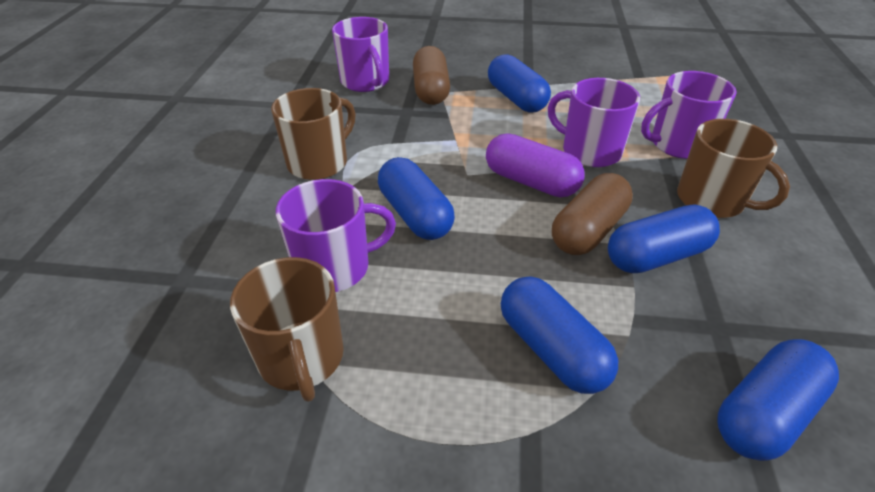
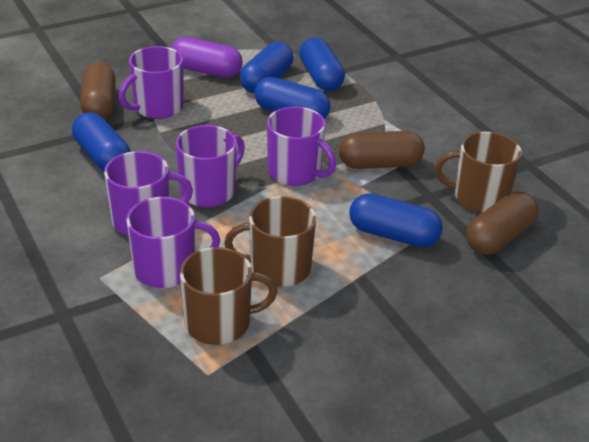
brown capsule: [413,46,450,105] [552,173,633,255] = 2 -> [80,62,115,119] [339,131,425,169] [466,192,538,255] = 3
purple mug: [276,179,396,292] [332,17,389,92] [548,78,640,167] [641,71,737,159] = 4 -> [104,151,193,236] [119,46,184,119] [126,197,220,288] [176,125,245,207] [267,107,336,186] = 5

